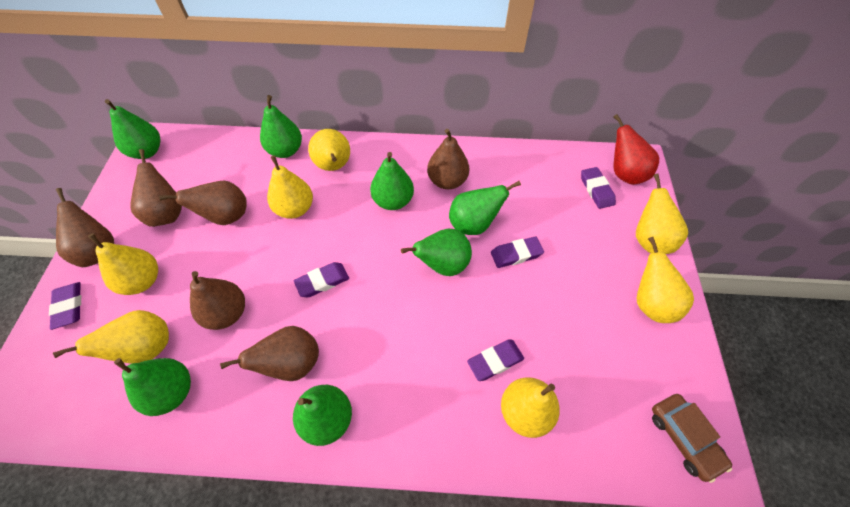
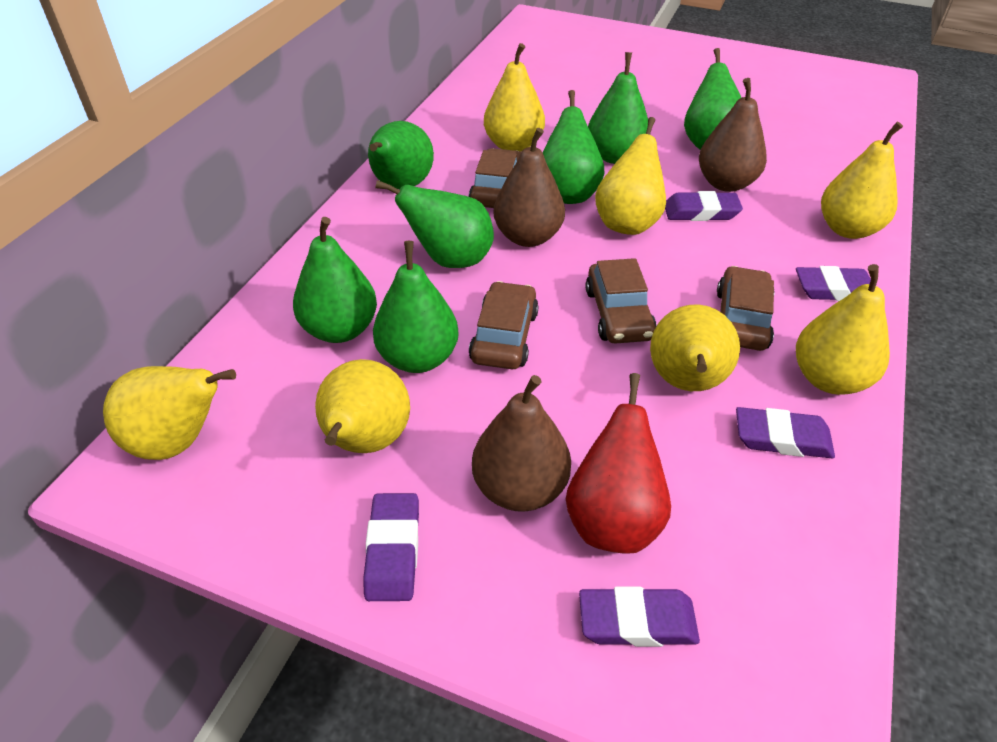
brown car: [652,394,732,483] = 1 -> [469,148,521,208] [469,281,539,369] [585,258,657,343] [717,266,775,351] = 4
brown pear: [56,188,114,267] [130,149,182,227] [159,181,247,225] [190,271,245,330] [220,326,319,381] [427,129,469,189] = 6 -> [472,375,571,512] [494,128,565,247] [699,78,767,192] = 3

